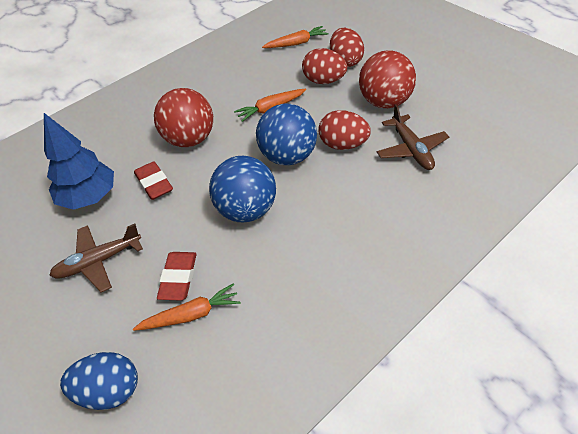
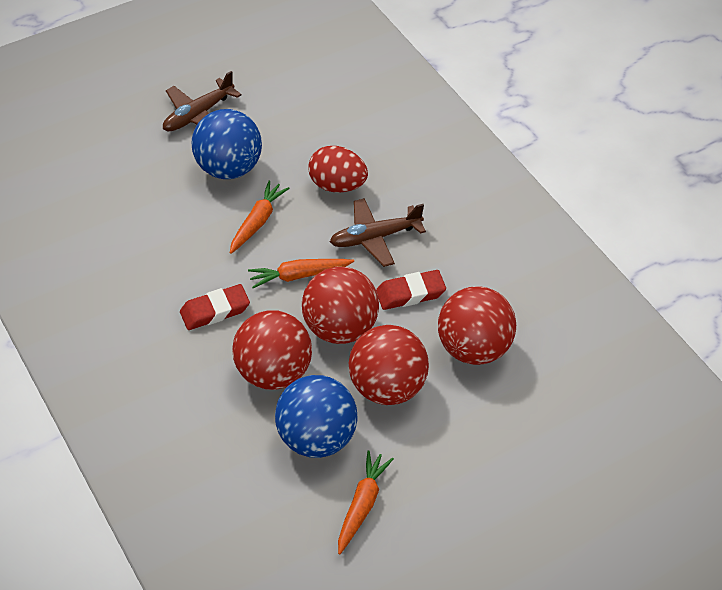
blue egg: [60,352,138,410] = 1 -> none = 0
blue tree: [44,113,114,210] = 1 -> none = 0
red ball: [154,88,213,147] [359,50,416,108] = 2 -> [232,310,312,390] [302,267,379,344] [349,325,429,405] [438,286,516,365] = 4
red egg: [302,48,347,84] [318,110,371,150] [330,28,364,67] = 3 -> [309,146,368,192] = 1

